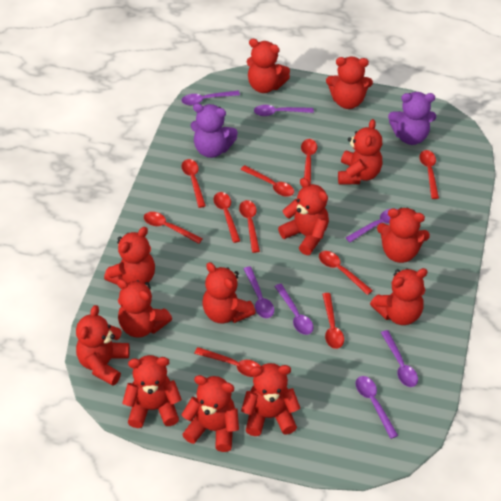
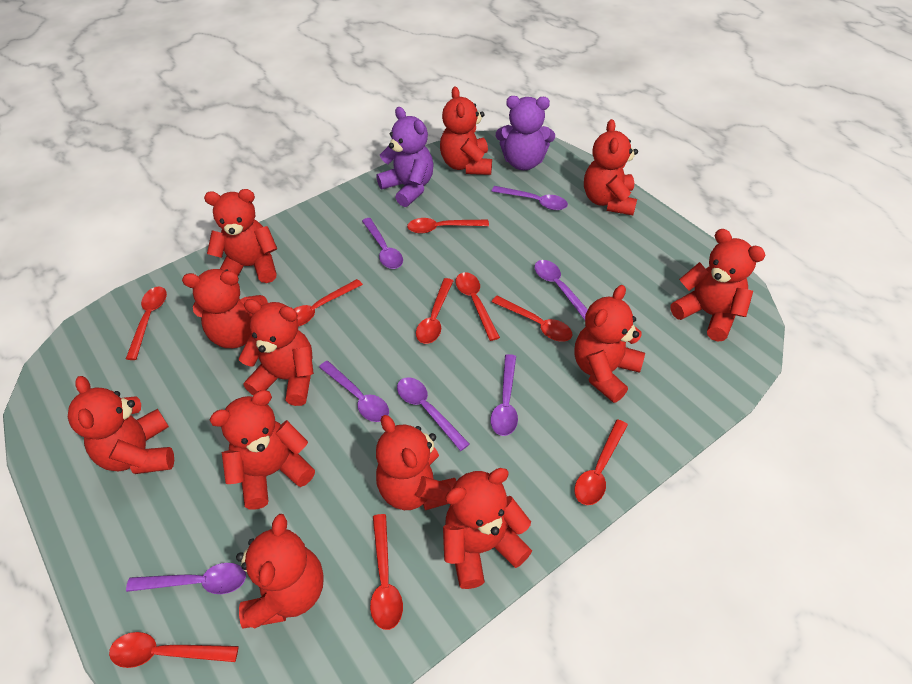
red spoon: [144,212,203,244] [181,159,206,208] [194,347,260,377] [214,192,240,243] [239,200,260,253] [241,165,294,197] [301,139,317,184] [319,251,373,295] [322,293,344,349] [419,150,439,199] = 10 -> [109,632,239,668] [126,287,167,360] [294,279,363,327] [370,514,403,630] [407,218,489,233] [416,278,453,344] [456,272,500,341] [492,296,572,342] [574,419,628,505] = 9
red teddy bear: [76,305,130,386] [104,227,155,285] [117,279,172,338] [122,355,182,428] [181,375,239,452] [202,262,256,324] [241,363,300,436] [247,39,290,93] [278,178,329,255] [326,57,373,109] [338,119,382,185] [370,268,428,325] [377,208,430,263] = 13 -> [68,376,174,474] [182,269,268,348] [204,189,277,283] [209,390,315,510] [236,514,324,629] [239,299,314,406] [376,415,456,510] [440,86,492,175] [443,468,532,589] [574,285,645,403] [584,119,638,215] [670,229,765,342] = 12

